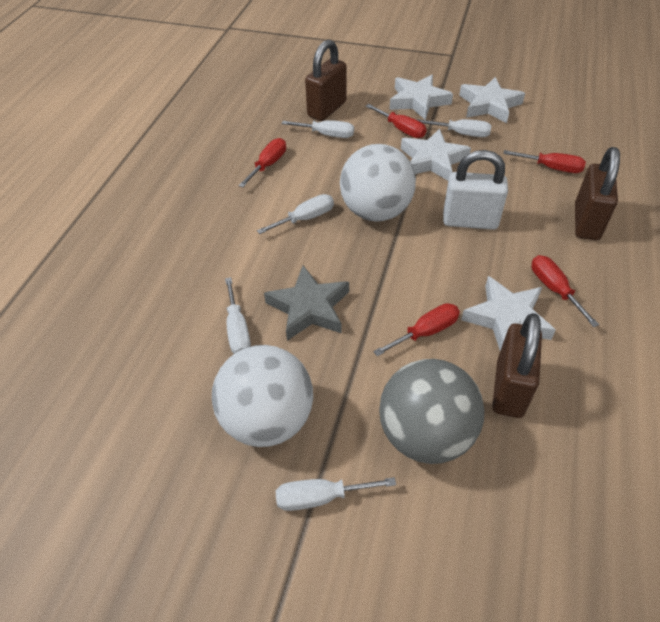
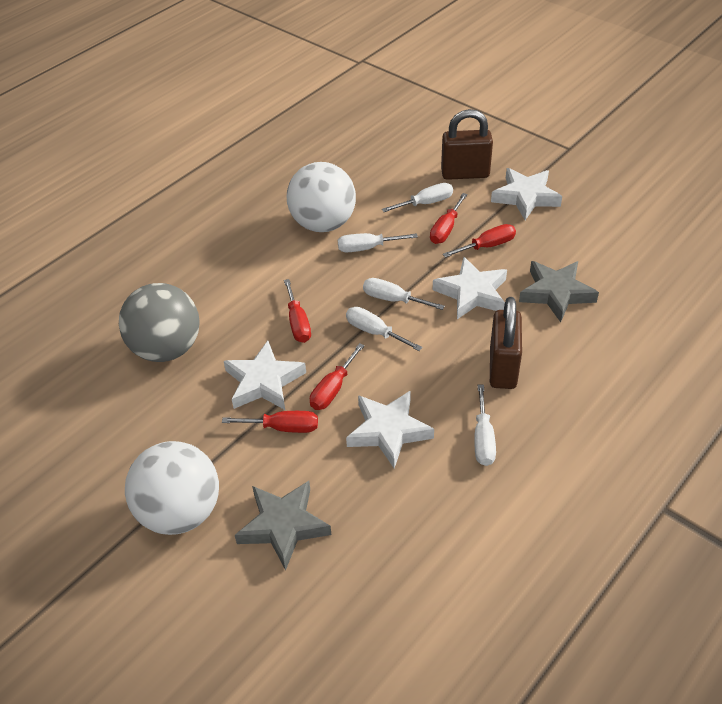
brown padlock: [305,39,347,121] [492,313,542,418] [575,147,620,240] = 3 -> [441,109,493,180] [490,297,522,389] = 2
grey star: [264,266,349,341] = 1 -> [235,481,332,570] [519,261,599,322] = 2
white padlock: [443,150,508,230] = 1 -> none = 0

